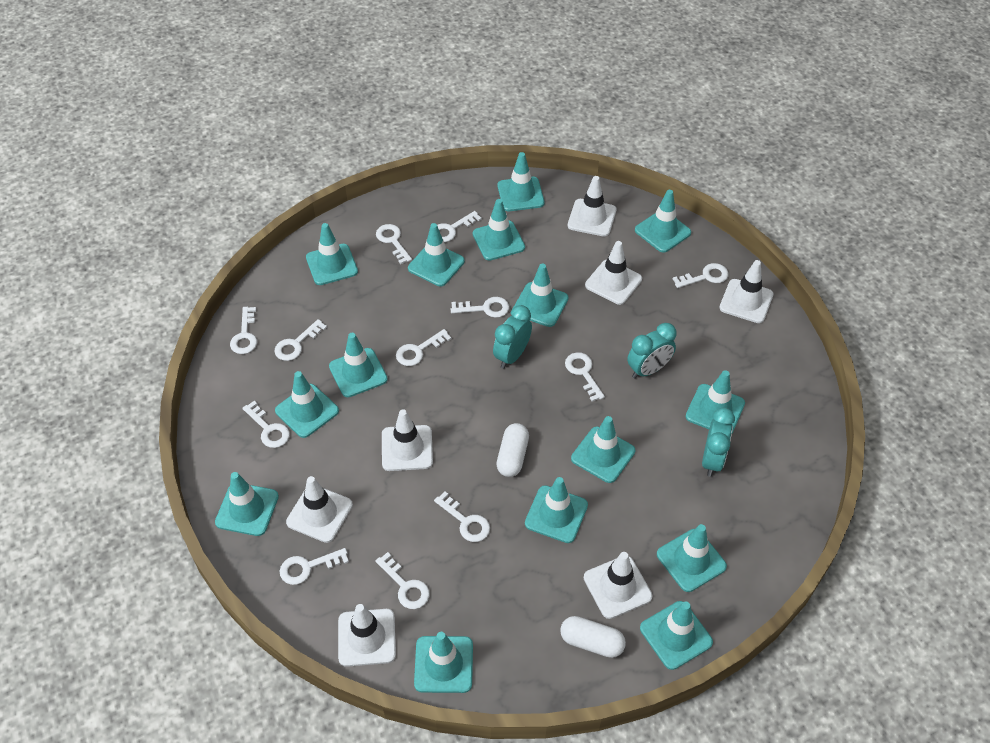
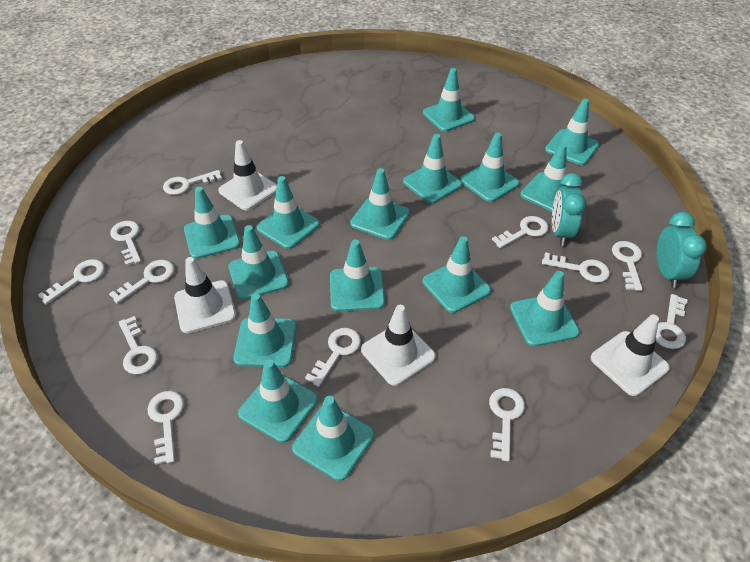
turquoise clock: [493,305,532,369] [627,323,677,379] [702,408,735,477] = 3 -> [552,173,586,246] [657,212,707,288] = 2
white capsule: [496,423,529,477] [560,616,626,658] = 2 -> none = 0
white traffic cone: [286,476,353,543] [338,604,396,667] [382,409,433,471] [567,176,616,236] [584,552,653,619] [585,241,642,305] [719,260,774,323] = 7 -> [174,257,236,333] [218,140,277,210] [361,305,436,386] [591,314,670,396] = 4

